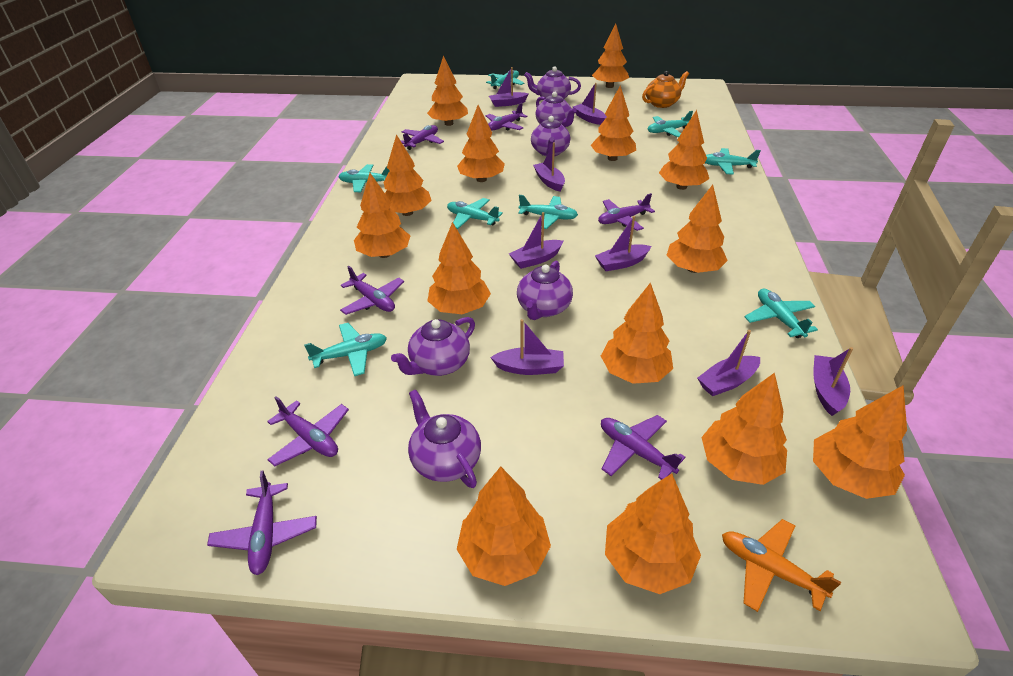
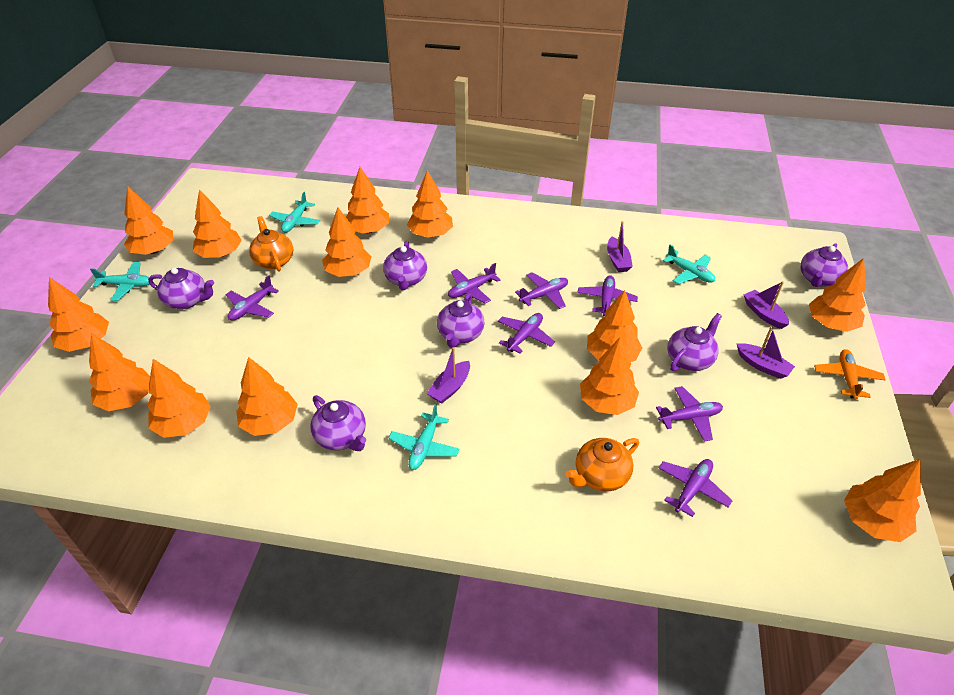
orange teapot: [642,71,689,108] = 1 -> [249,216,293,272] [566,438,639,491] = 2
orange tree: [354,173,410,258] [384,134,432,216] [427,55,468,126] [428,222,491,314] [457,105,505,182] [457,466,551,586] [591,86,636,161] [592,23,629,88] [601,282,673,384] [605,473,701,594] [659,110,709,190] [667,185,728,273] [701,373,787,485] [813,386,907,499] = 14 -> [48,277,109,352] [89,333,150,411] [124,186,174,255] [147,359,211,438] [193,189,242,258] [236,357,298,436] [322,207,371,277] [346,167,389,234] [407,170,453,238] [580,337,639,415] [587,290,642,362] [809,258,866,332] [844,459,921,542] = 13
purple boat: [489,67,529,107] [490,319,564,375] [509,212,563,269] [533,142,565,192] [573,83,607,125] [595,216,651,271] [697,330,760,396] [813,347,853,416] = 8 -> [426,347,470,403] [607,221,633,272] [737,326,795,379] [744,281,789,329] = 4
turquoise plane: [304,323,387,376] [339,164,390,192] [447,198,503,229] [486,70,524,89] [518,195,578,229] [648,111,693,137] [705,148,761,175] [744,289,818,338] = 8 -> [90,262,150,301] [269,192,320,233] [389,404,460,470] [663,245,715,284] = 4

